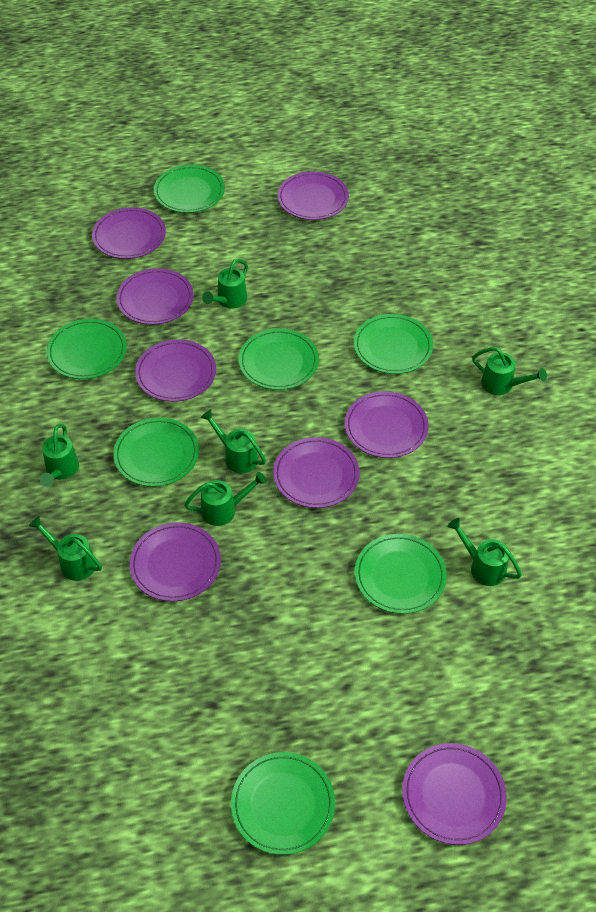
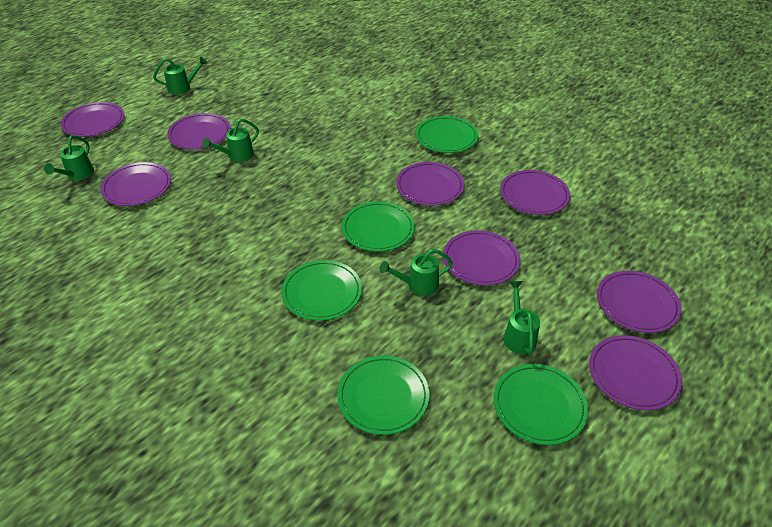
green plate: [46,319,127,379] [113,418,199,487] [154,165,225,213] [231,752,335,855] [239,329,319,390] [354,314,433,374] [355,534,447,614] = 7 -> [281,260,362,321] [337,355,429,435] [342,201,415,252] [416,116,478,153] [493,364,588,445] = 5
green watering can: [29,516,102,581] [40,424,79,487] [184,472,267,526] [200,409,266,473] [202,259,248,309] [447,518,522,586] [472,347,547,395] = 7 -> [44,135,94,180] [153,57,207,95] [202,119,259,161] [379,249,453,296] [504,281,540,354] = 5

